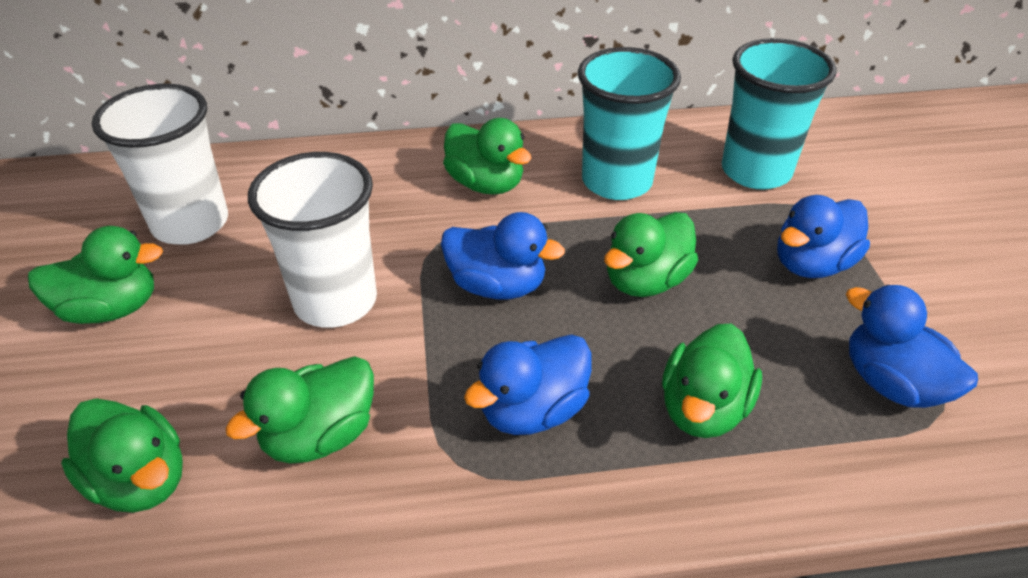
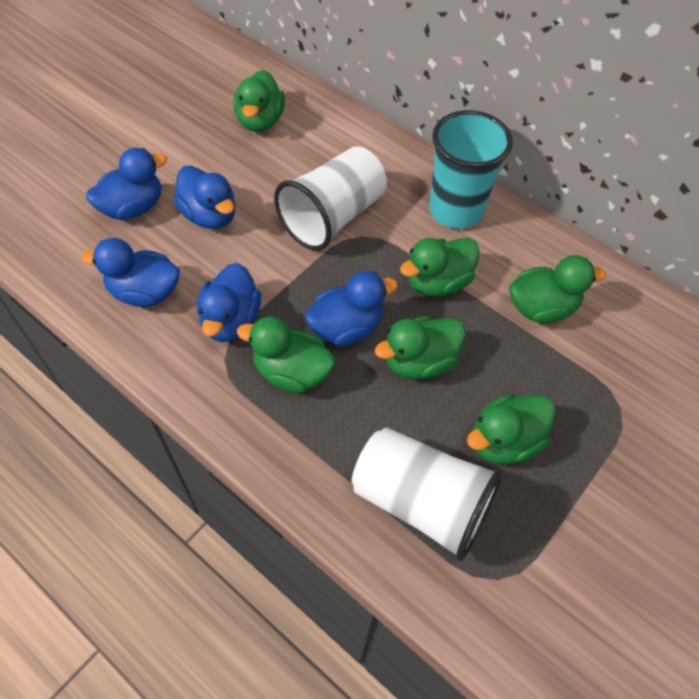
blue duck: [441,212,565,299] [464,334,591,435] [777,195,870,278] [846,285,978,408] = 4 -> [81,238,180,307] [86,148,167,220] [173,166,236,229] [197,263,261,342] [305,271,398,346] = 5
turquoise cup: [578,47,681,200] [722,38,836,190] = 2 -> [429,110,513,229] = 1

